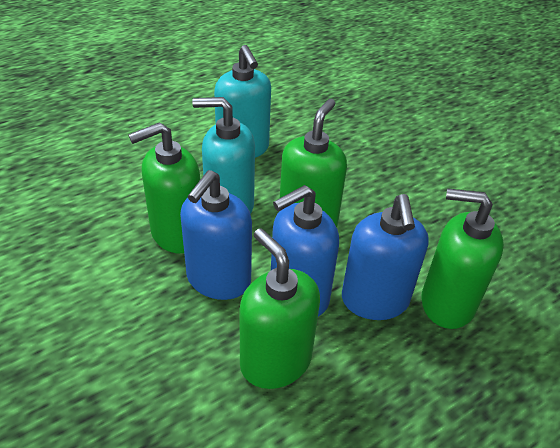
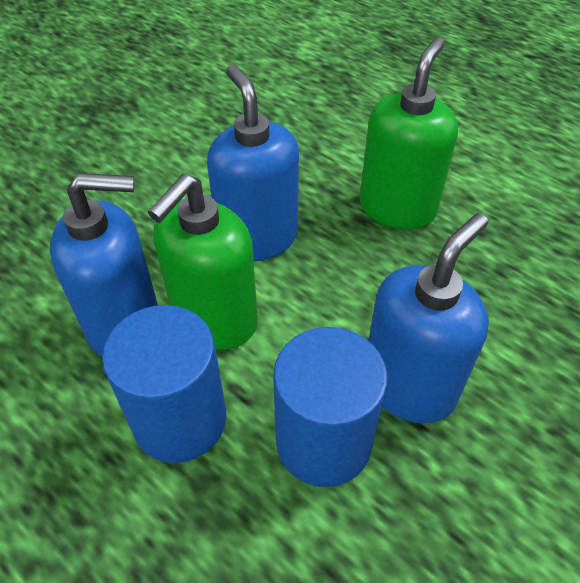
blue cylinder: none = 0 -> [102,305,226,463] [273,327,388,487] = 2
green soap dispenser: [128,122,200,253] [239,228,320,389] [280,99,347,227] [421,188,504,329] = 4 -> [148,174,258,350] [360,37,458,230] = 2
turquoise soap dispenser: [192,97,255,214] [214,45,271,158] = 2 -> none = 0

